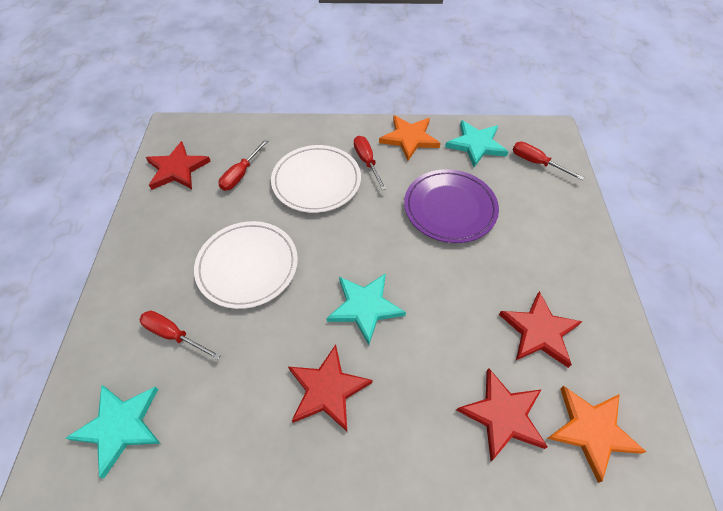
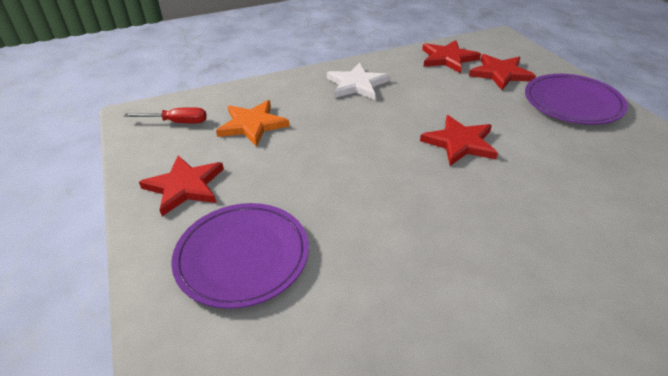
orange star: [379,115,441,161] [547,386,646,483] = 2 -> [216,100,290,147] = 1
purple plate: [404,169,499,243] = 1 -> [171,203,309,309] [525,74,628,125] = 2
red screwdriver: [139,311,221,360] [219,140,268,191] [354,136,386,190] [513,142,584,180] = 4 -> [124,107,207,123] = 1
turquoise star: [66,385,161,479] [326,273,406,345] [445,120,508,167] = 3 -> none = 0
white plate: [194,221,298,309] [271,145,361,213] = 2 -> none = 0
white star: none = 0 -> [327,63,390,100] = 1

